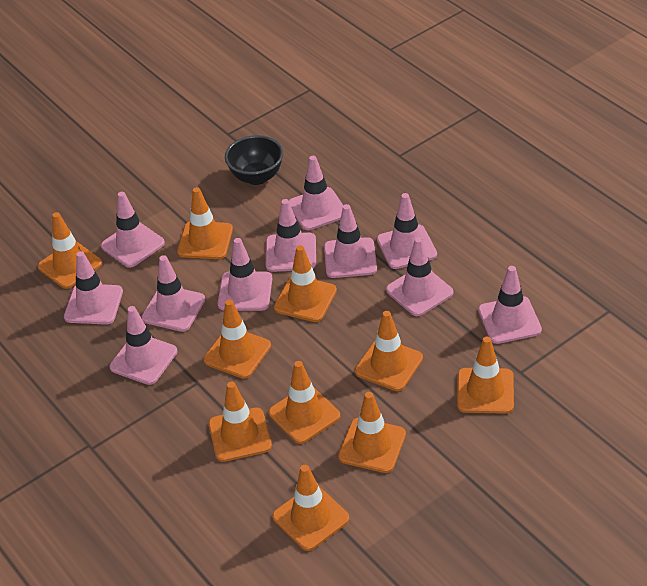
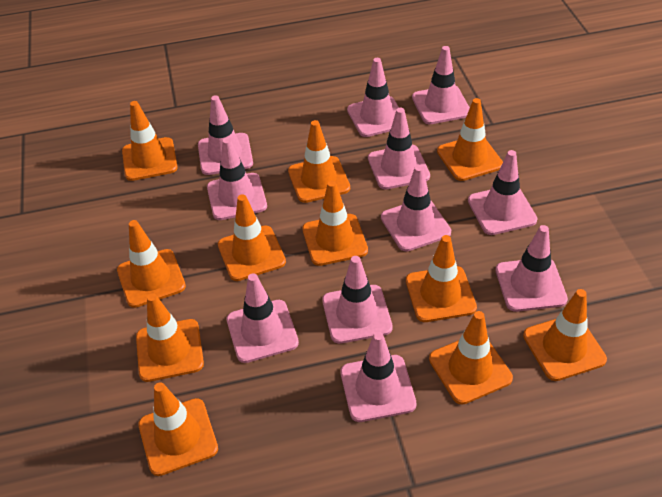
black bowl: [225,135,283,185] = 1 -> none = 0
orange traffic cone: [38,212,102,289] [177,187,233,259] [203,299,271,379] [208,381,272,462] [268,361,340,444] [272,465,349,551] [274,245,337,322] [338,392,406,473] [355,311,423,391] [457,337,514,414] = 10 -> [117,220,186,308] [122,101,178,181] [136,293,204,382] [139,382,218,476] [218,194,286,281] [288,120,350,203] [302,181,368,266] [406,235,477,322] [429,311,513,405] [437,98,503,181] [523,289,607,381] = 11

